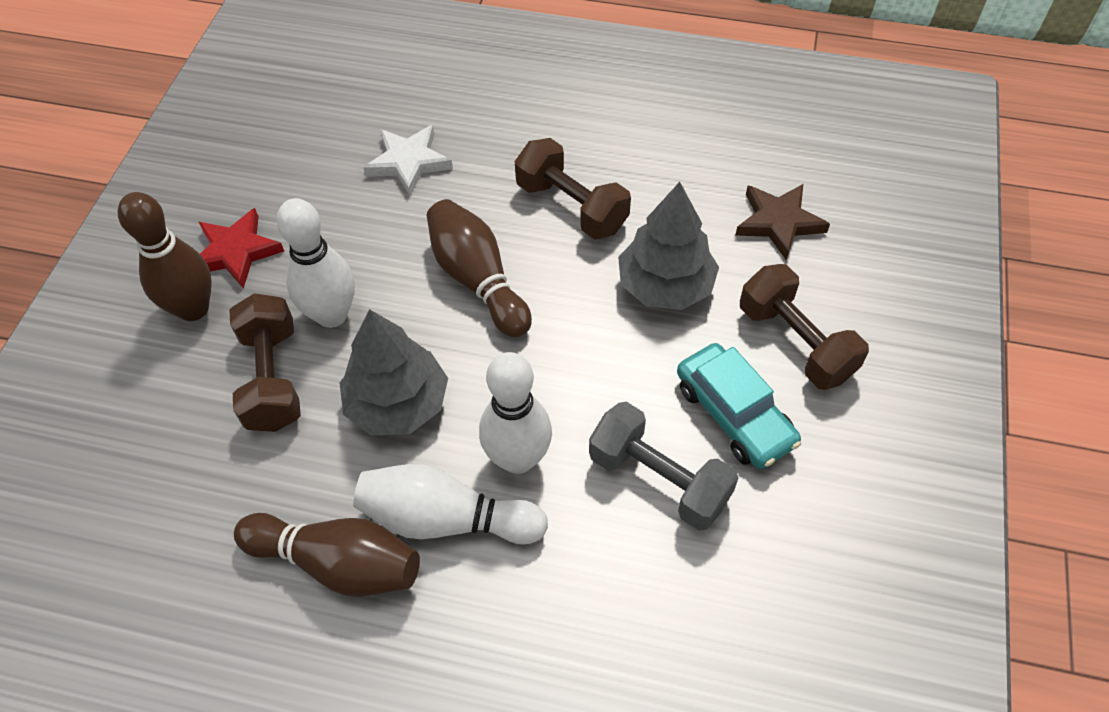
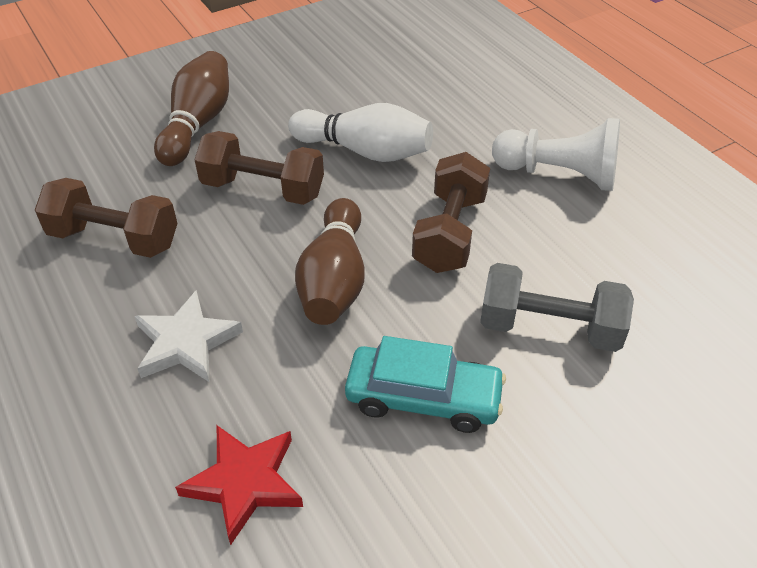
brown bowling pin: [118,192,212,321] [234,513,420,597] [427,199,532,337] = 3 -> [154,51,229,166] [295,198,365,325] = 2
brown star: [735,184,830,260] = 1 -> none = 0
grey tree: [340,309,448,435] [618,182,719,310] = 2 -> none = 0
white bowling pin: [276,198,355,328] [353,464,548,545] [479,352,552,474] = 3 -> [288,103,433,162] = 1
white pawn: none = 0 -> [492,118,620,191] = 1

